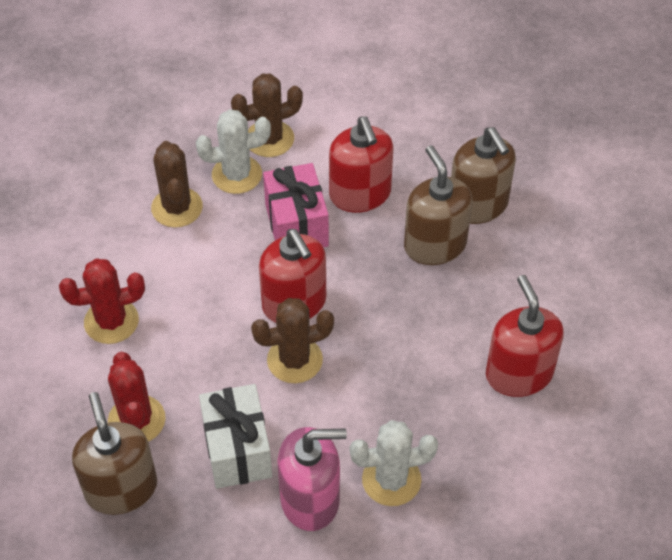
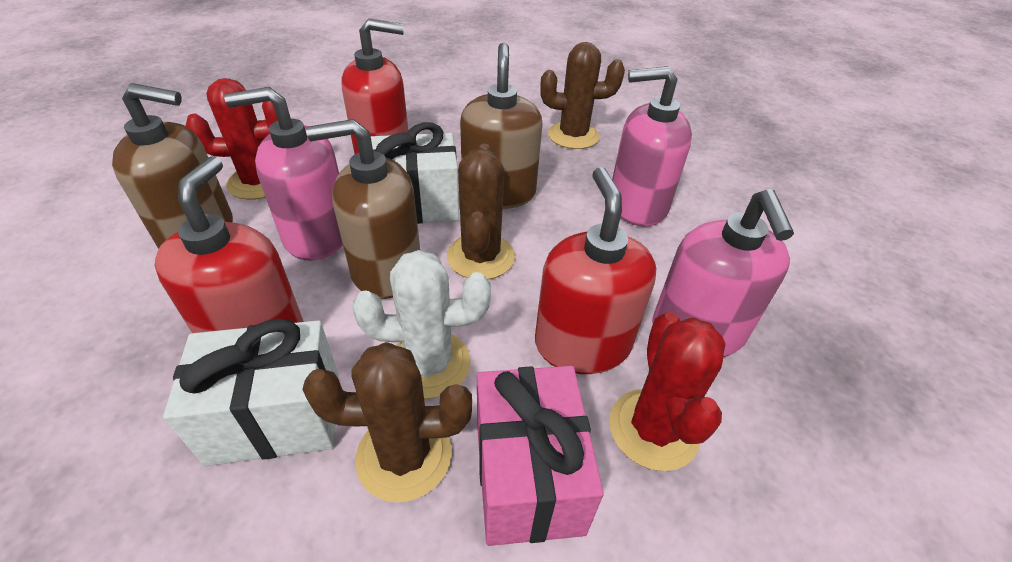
pink soap dispenser: [278,427,347,531] = 1 -> [224,87,343,261] [612,66,692,226] [652,189,794,357] = 3
white cactus: [196,109,271,194] [350,420,438,506] = 2 -> [352,250,491,399] = 1
white gift: [199,384,272,489] = 1 -> [163,318,339,466] [371,122,459,224] = 2

